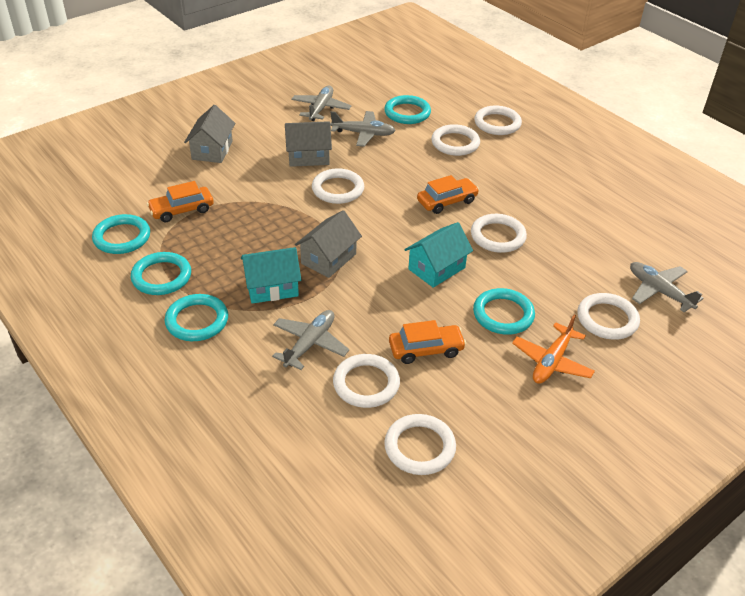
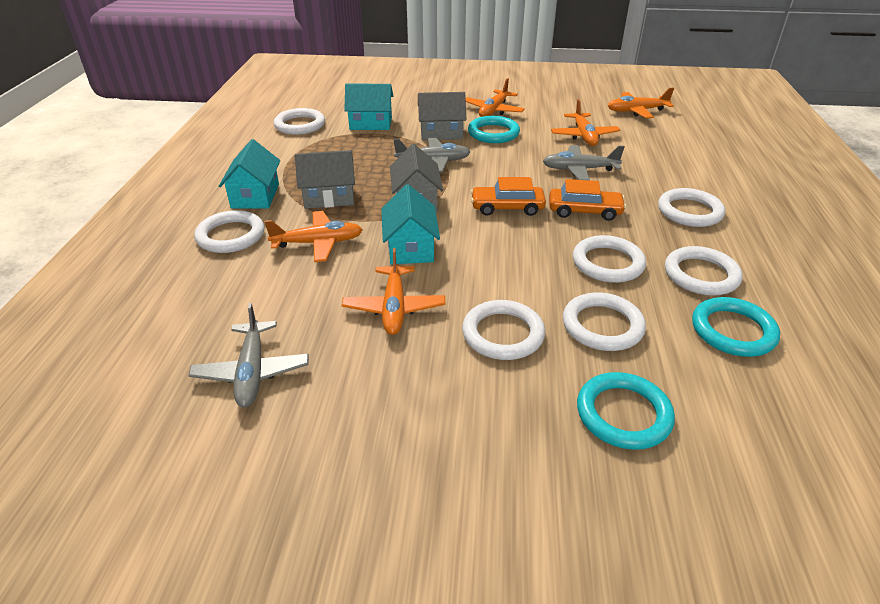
grey plane: [272,310,349,370] [291,86,351,121] [330,111,396,147] [630,262,704,312] = 4 -> [189,303,309,407] [393,138,470,172] [543,145,625,180] = 3
orange car: [147,181,214,222] [389,320,466,364] [417,175,479,214] = 3 -> [471,177,546,216] [549,179,626,221] = 2
orange plane: [512,315,595,384] = 1 -> [264,211,363,262] [342,248,446,335] [466,78,525,117] [551,99,620,146] [608,88,674,118] = 5
turquoise house: [241,247,301,304] [404,222,473,288] = 2 -> [219,139,280,208] [344,84,393,130] [381,184,440,264] = 3
turquoise ring: [92,214,150,254] [131,252,191,295] [165,294,228,341] [384,95,431,124] [473,288,535,335] = 5 -> [468,116,520,143] [577,372,675,450] [692,297,780,357] = 3

